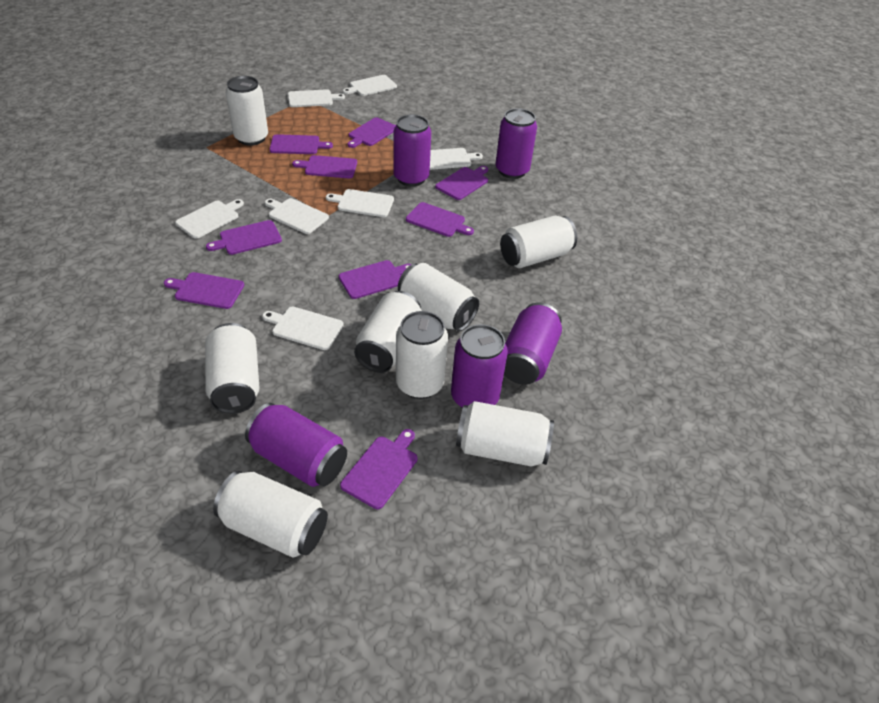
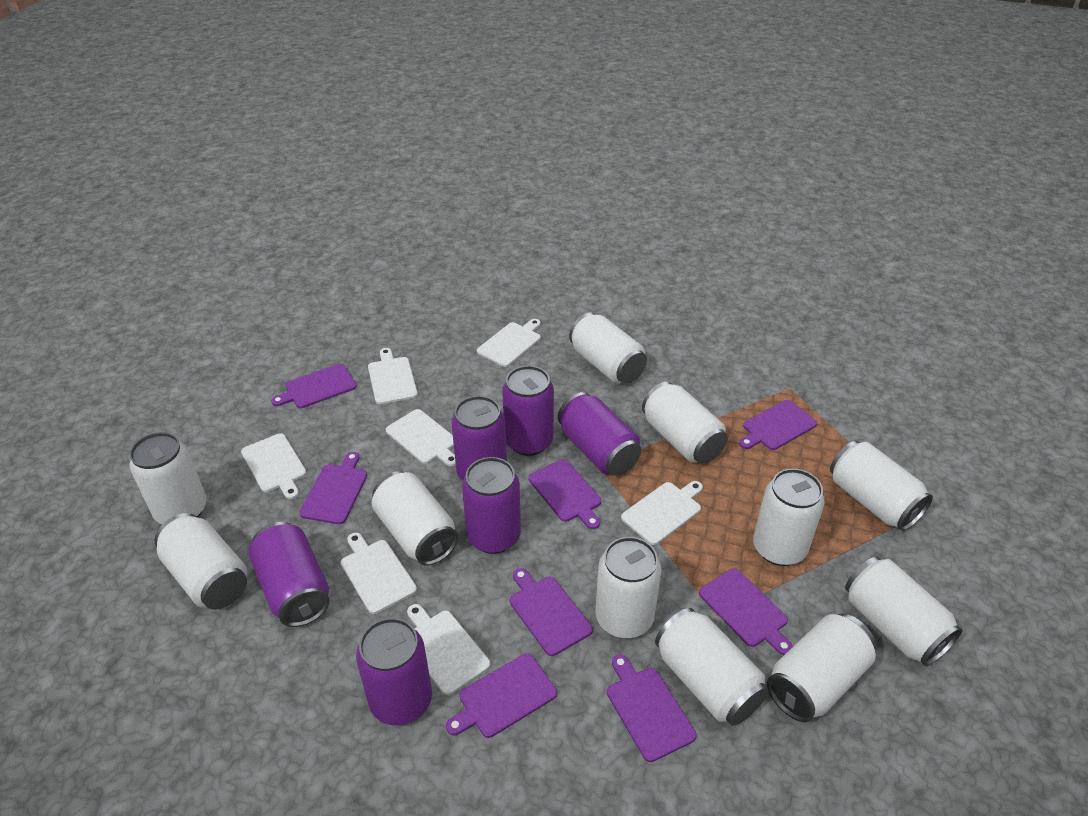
purple can: [245,403,347,487] [394,114,431,186] [451,324,508,408] [496,108,537,179] [504,302,562,385] = 5 -> [248,522,330,627] [356,618,432,725] [451,396,507,481] [462,457,521,554] [502,366,554,456] [558,392,641,476] = 6
purple cutting board: [164,272,244,309] [206,220,282,255] [269,134,333,154] [292,155,357,178] [339,260,412,299] [340,429,418,509] [347,117,396,148] [406,202,474,237] [435,166,488,200] = 9 -> [271,364,357,408] [299,452,367,524] [446,653,557,738] [510,568,593,656] [528,459,601,529] [607,654,697,762] [699,568,793,655] [739,400,817,450] = 8
white can: [205,323,259,414] [213,471,328,558] [226,76,268,146] [354,291,422,373] [396,311,448,399] [398,263,479,332] [456,401,554,467] [500,215,577,268] = 8 -> [129,432,207,524] [155,513,248,609] [372,471,458,565] [569,313,647,384] [595,537,662,638] [642,382,728,464] [655,608,769,726] [753,468,825,566] [767,614,876,722] [830,441,933,531] [845,557,962,666] = 11

